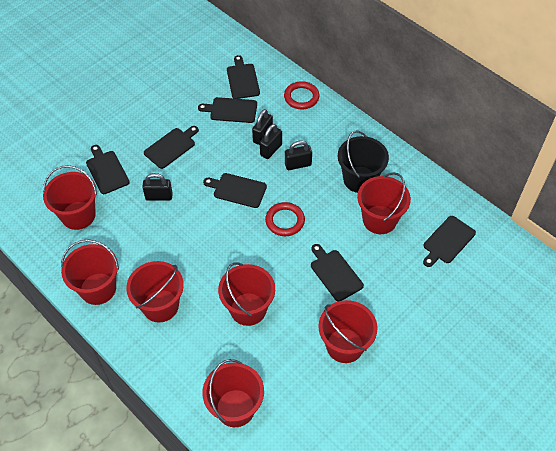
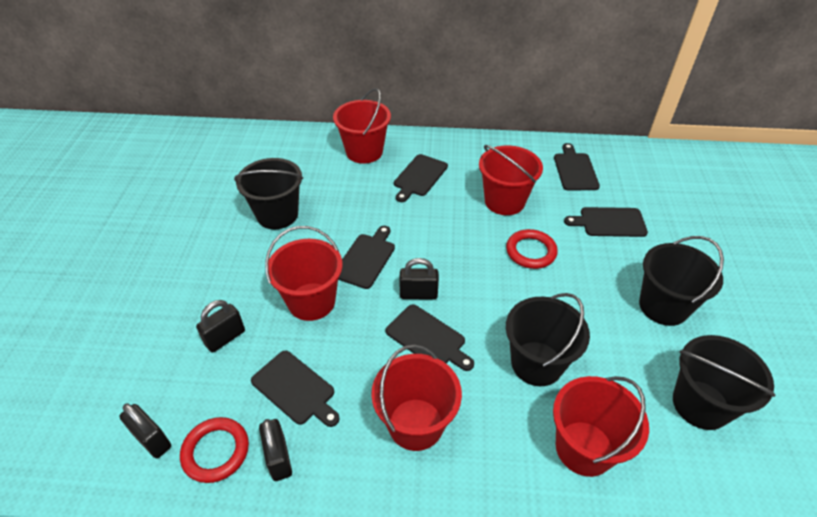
black bucket: [338,131,389,193] = 1 -> [234,158,303,229] [506,293,590,386] [639,236,724,326] [673,335,776,430] = 4
black cutting board: [86,145,130,194] [144,126,199,169] [198,97,257,123] [203,173,267,208] [227,55,260,99] [311,244,364,301] [423,216,476,267] = 7 -> [251,351,340,427] [338,226,395,289] [386,304,474,371] [394,154,448,202] [554,143,600,191] [564,207,648,237] = 6
red bucket: [43,165,97,230] [61,240,119,305] [126,261,184,322] [202,359,264,427] [218,262,275,326] [318,300,377,363] [357,172,411,234] = 7 -> [265,226,343,321] [333,88,391,164] [371,345,462,451] [479,145,543,215] [553,376,649,477] = 5

